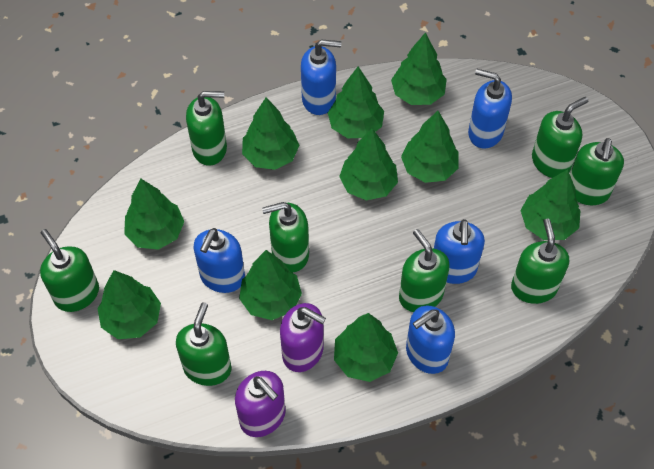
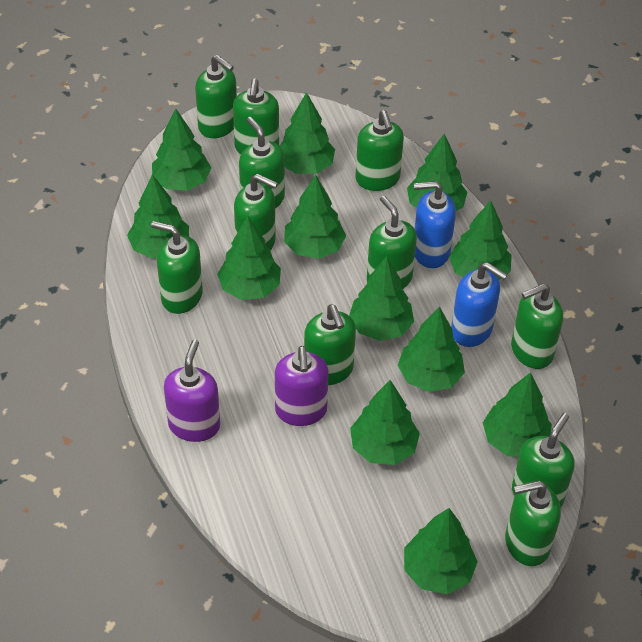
blue soap dispenser: [194,228,245,293] [301,39,341,115] [406,306,455,374] [434,219,485,284] [468,69,512,148] = 5 -> [414,181,456,268] [451,262,508,347] = 2
green soap dispenser: [40,229,99,312] [176,302,232,386] [186,91,227,166] [262,202,309,272] [399,229,450,312] [511,218,569,304] [532,97,588,178] [570,138,624,205] = 8 -> [151,221,203,314] [195,55,237,138] [233,78,279,154] [234,174,278,251] [239,117,285,208] [304,305,356,385] [355,110,404,191] [367,195,417,289] [505,481,561,566] [511,283,563,369] [512,413,575,507] = 11
green tree: [98,270,161,339] [124,179,184,250] [239,250,302,320] [242,97,299,170] [328,66,384,138] [334,313,398,382] [339,128,398,201] [391,32,447,105] [401,111,459,183] [520,169,581,240] = 10 -> [127,174,189,259] [152,108,211,191] [217,216,281,300] [280,92,335,174] [284,175,346,259] [349,256,414,341] [350,380,420,465] [398,306,465,392] [404,508,478,594] [407,133,467,211] [449,201,512,280] [483,372,552,457] = 12

